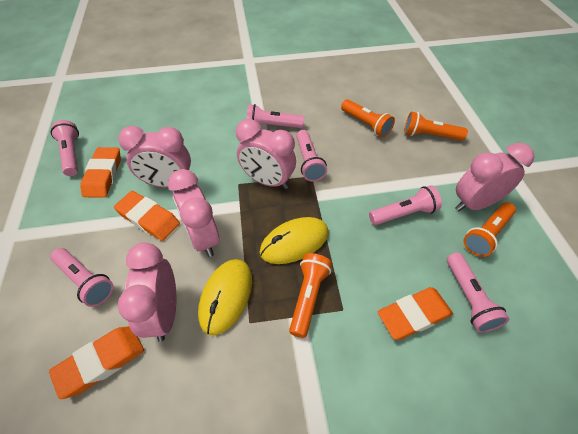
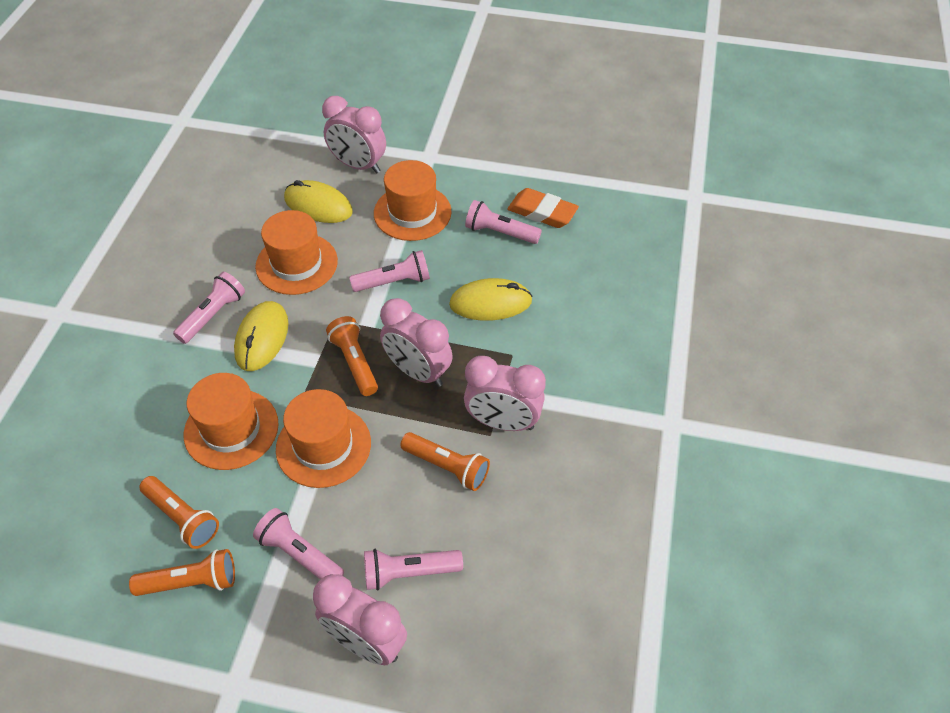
orange eraser: [49,326,144,399] [80,147,121,198] [114,191,180,241] [378,287,453,340] = 4 -> [507,188,579,228] = 1
orange hat: none = 0 -> [184,373,279,470] [255,210,338,295] [276,389,371,488] [374,160,452,241] = 4
pink clock: [118,126,191,187] [118,243,176,342] [168,169,220,257] [236,119,296,189] [455,143,535,211] = 5 -> [313,574,407,665] [322,96,386,174] [380,298,453,387] [464,356,546,431] = 4
pink flashlight: [50,248,114,307] [51,120,79,176] [247,104,304,128] [296,130,327,182] [369,185,442,225] [447,252,509,333] = 6 -> [173,272,245,344] [253,508,344,580] [349,250,430,292] [364,549,463,590] [465,200,542,244] = 5
yellow mouse: [198,259,252,336] [260,217,329,264] = 2 -> [234,301,288,371] [284,180,353,223] [449,278,533,321] = 3

